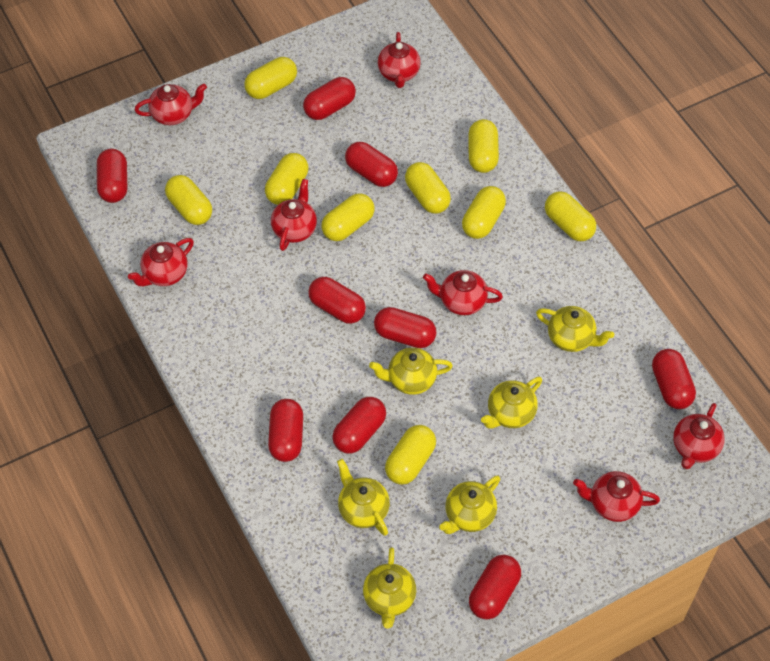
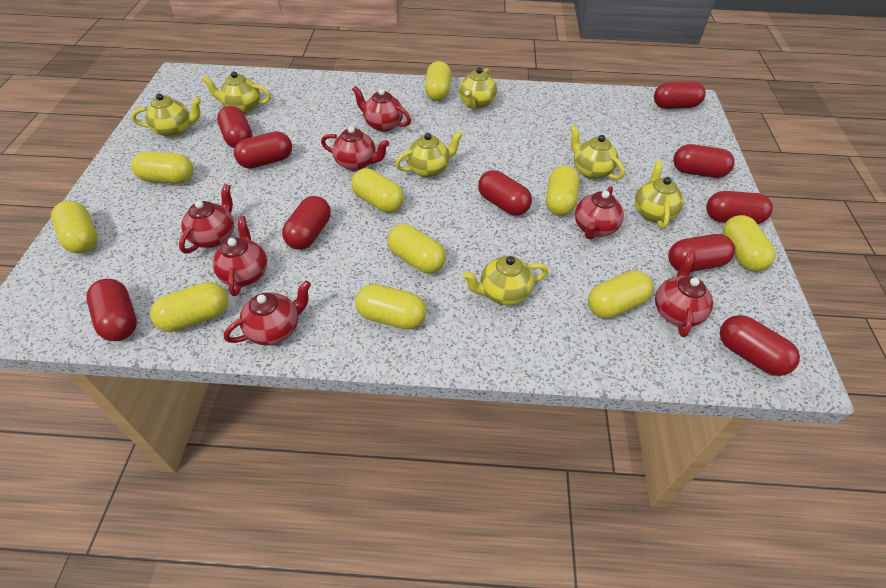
red capsule: [97,149,127,203] [268,399,303,462] [303,77,356,120] [308,277,366,324] [332,397,386,454] [345,142,398,187] [374,307,437,348] [469,555,521,620] [652,349,696,409] = 9 -> [87,279,137,341] [217,106,253,148] [234,131,292,169] [282,196,331,250] [478,170,532,216] [654,81,706,109] [668,234,735,272] [673,144,735,178] [706,191,773,224] [720,315,800,376] = 10
yellow capsule: [165,175,212,225] [244,57,297,99] [265,153,308,205] [321,193,375,241] [385,425,436,485] [405,162,451,214] [462,186,506,239] [468,119,499,173] [545,191,596,241] = 9 -> [51,201,97,253] [131,151,194,184] [150,282,228,332] [351,168,404,213] [355,284,426,329] [387,224,446,274] [425,61,451,101] [546,165,579,216] [588,270,653,319] [722,215,775,271] = 10
yellow teapot: [337,459,390,536] [363,547,416,629] [369,348,453,395] [439,476,500,534] [481,377,542,429] [536,306,614,352] = 6 -> [131,93,201,137] [202,71,271,114] [395,131,463,178] [459,67,497,109] [463,256,548,305] [570,125,625,180] [635,161,684,229] = 7

